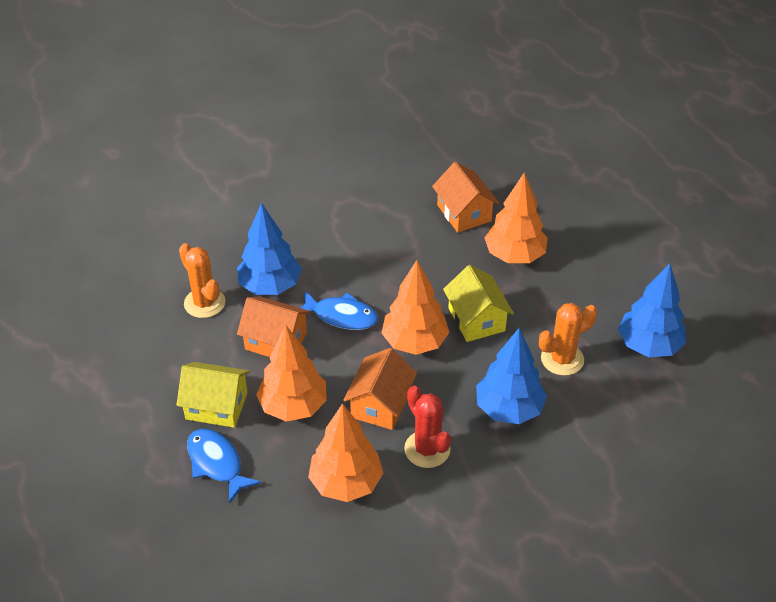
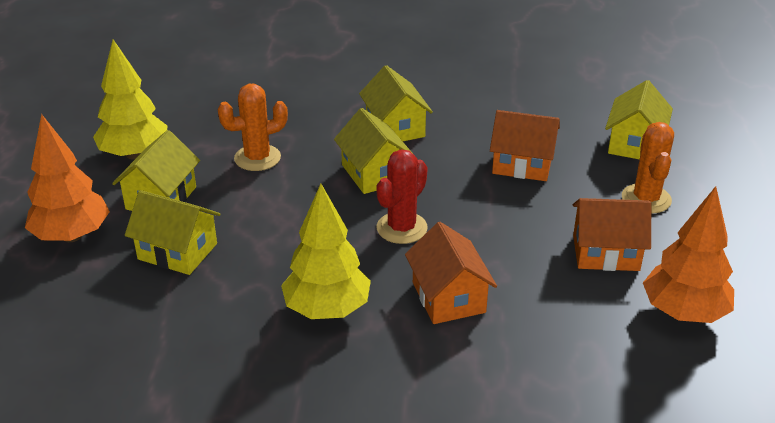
blue fish: [187,429,261,503] [301,291,378,330] = 2 -> none = 0
blue tree: [237,203,302,295] [476,328,547,424] [618,263,686,357] = 3 -> none = 0
orange tree: [256,325,327,422] [308,403,383,502] [382,260,449,355] [485,173,548,263] = 4 -> [25,114,110,242] [643,186,734,323] = 2
yellow house: [177,362,250,428] [443,265,514,342] = 2 -> [112,130,200,211] [125,190,221,275] [334,108,412,194] [359,65,433,141] [605,80,673,160] = 5
yellow tree: none = 0 -> [93,39,168,160] [281,184,371,319] = 2

